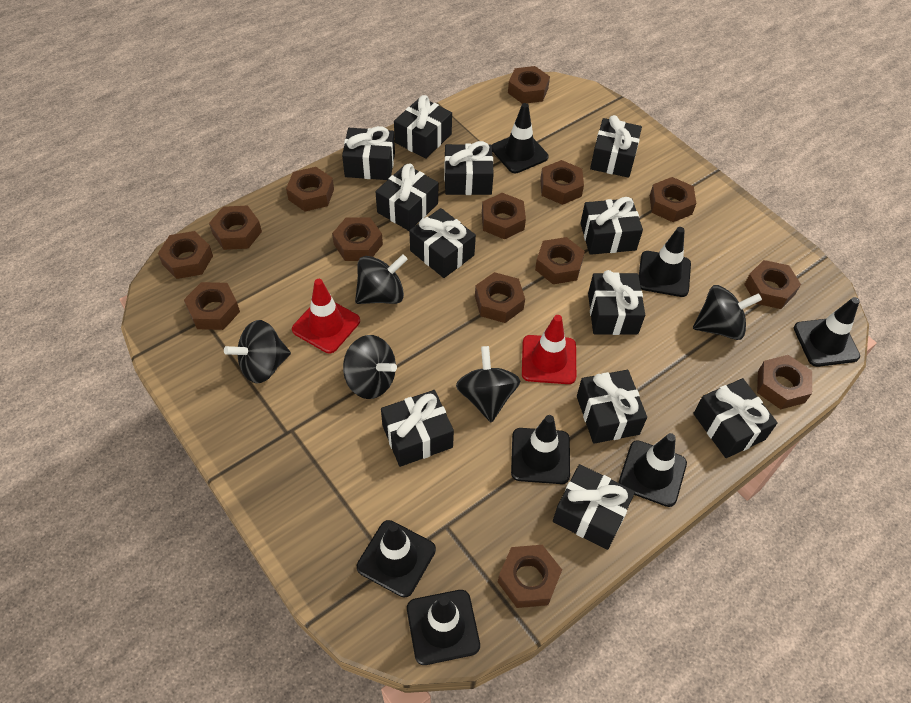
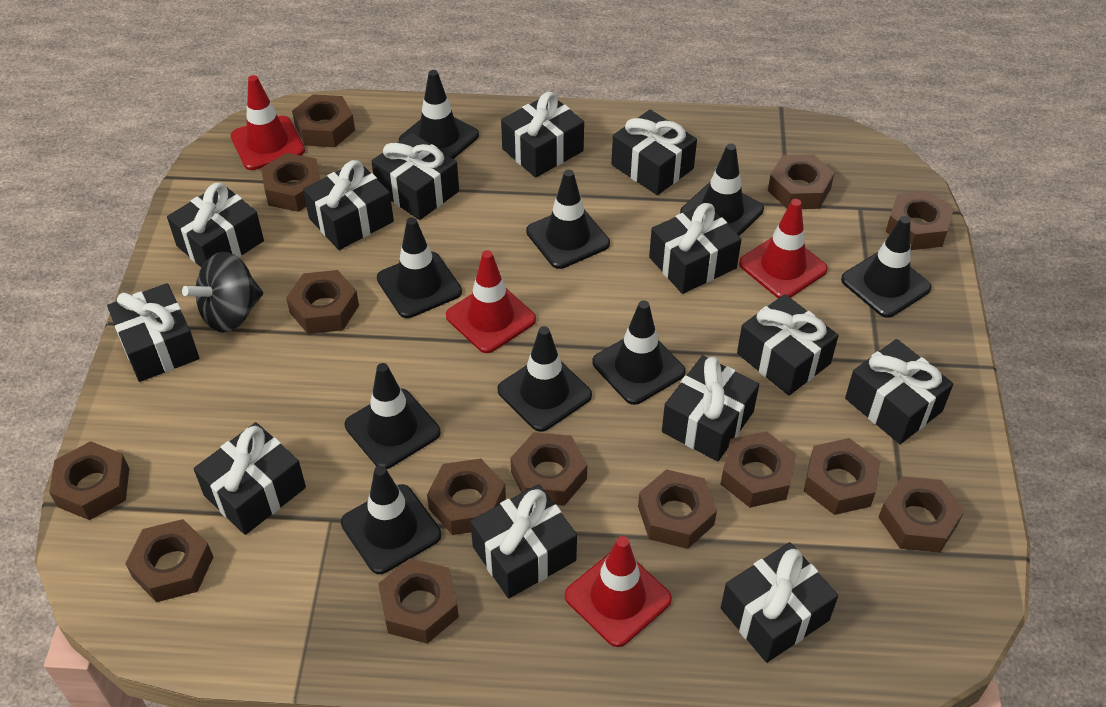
black gift: [342,126,395,180] [375,164,438,231] [381,390,454,467] [394,95,452,159] [409,208,476,278] [444,141,494,195] [553,464,635,550] [577,370,647,444] [580,197,643,255] [588,270,645,335] [590,115,642,178] [693,378,778,458] = 12 -> [107,283,199,382] [167,183,264,268] [194,422,306,535] [303,160,394,250] [371,133,459,220] [470,484,577,598] [501,92,584,178] [611,109,697,195] [649,203,742,294] [662,355,759,461] [721,542,838,663] [737,294,838,395] [845,339,953,444] = 13
black spinning top: [224,320,291,384] [343,335,397,399] [355,254,408,304] [456,346,520,423] [693,285,762,340] = 5 -> [182,252,263,333] = 1
black traffic cone: [357,520,436,598] [407,590,480,665] [492,103,549,173] [511,415,570,484] [619,433,687,507] [639,227,691,297] [794,297,860,367] = 7 -> [341,466,441,574] [345,363,441,469] [377,217,462,318] [399,70,479,159] [497,326,592,432] [526,170,610,269] [592,300,685,405] [680,143,764,236] [841,216,932,318] = 9
red traffic cone: [292,279,360,353] [522,315,576,384] = 2 -> [230,75,305,170] [446,250,536,353] [565,536,672,647] [739,199,828,298] = 4

